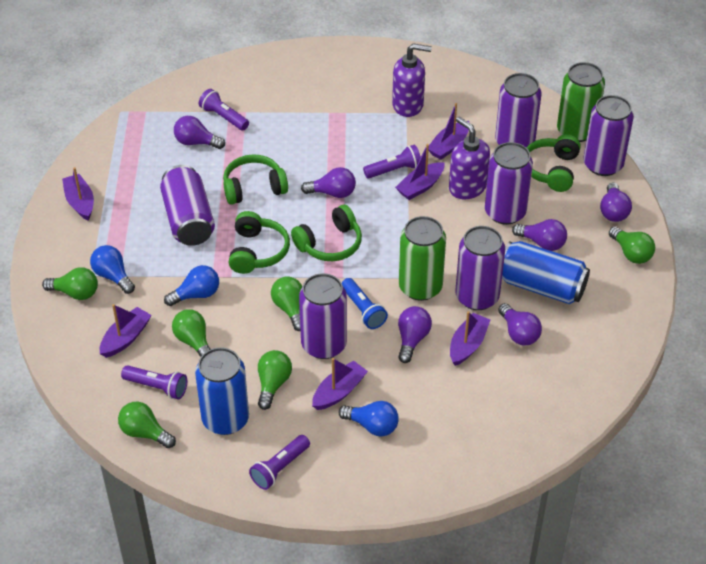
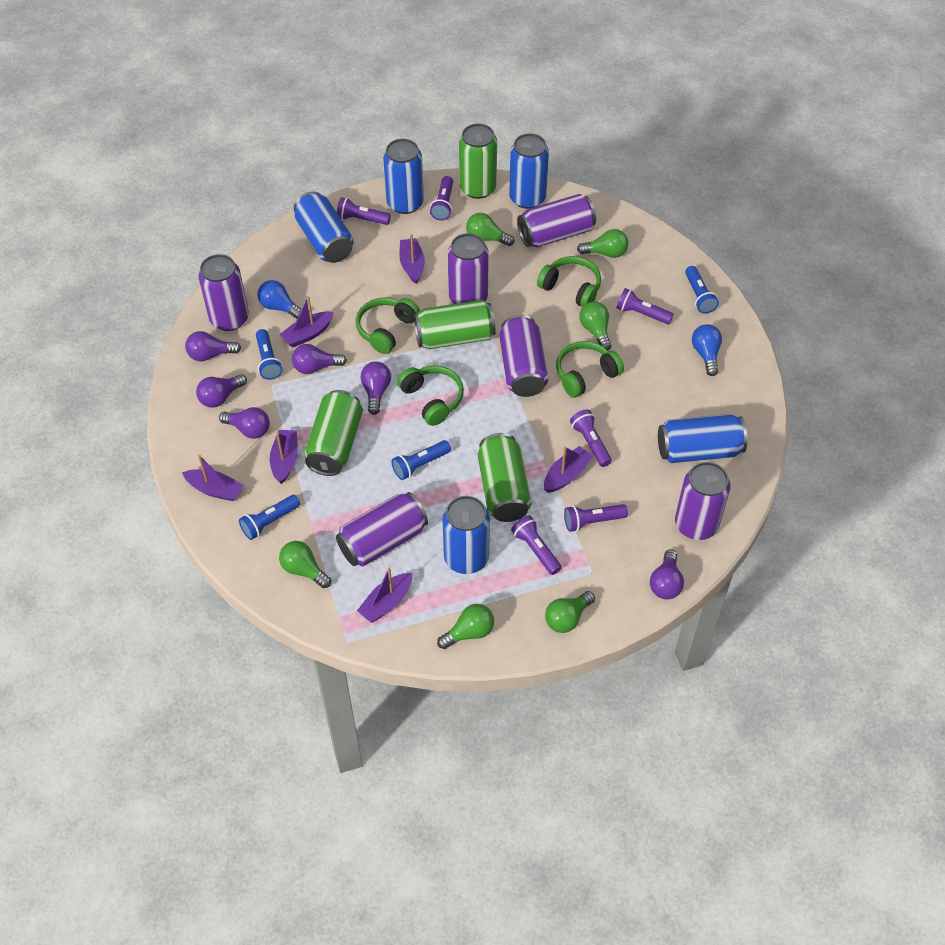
blue can: [195,347,249,435] [502,241,590,304] = 2 -> [294,191,354,263] [383,139,424,214] [442,496,490,574] [509,133,549,209] [658,414,747,463] = 5
blue flashlight: [342,278,388,329] = 1 -> [239,495,300,540] [256,329,282,380] [392,440,451,480] [685,266,719,314] = 4
blue light bulb: [90,245,135,294] [164,265,219,306] [338,401,399,436] = 3 -> [258,280,302,319] [692,324,722,376] = 2
green can: [399,216,446,301] [557,62,605,142] = 2 -> [305,390,363,476] [414,300,496,349] [459,123,497,199] [478,433,532,522] = 4
purple flashlight: [121,365,187,399] [199,89,249,130] [249,435,310,490] [363,145,421,179] = 4 -> [337,197,391,225] [430,176,453,220] [511,515,562,575] [564,504,628,532] [570,409,612,467] [617,288,674,324] = 6
purple soap dispenser: [392,43,432,117] [449,117,490,199] = 2 -> none = 0

